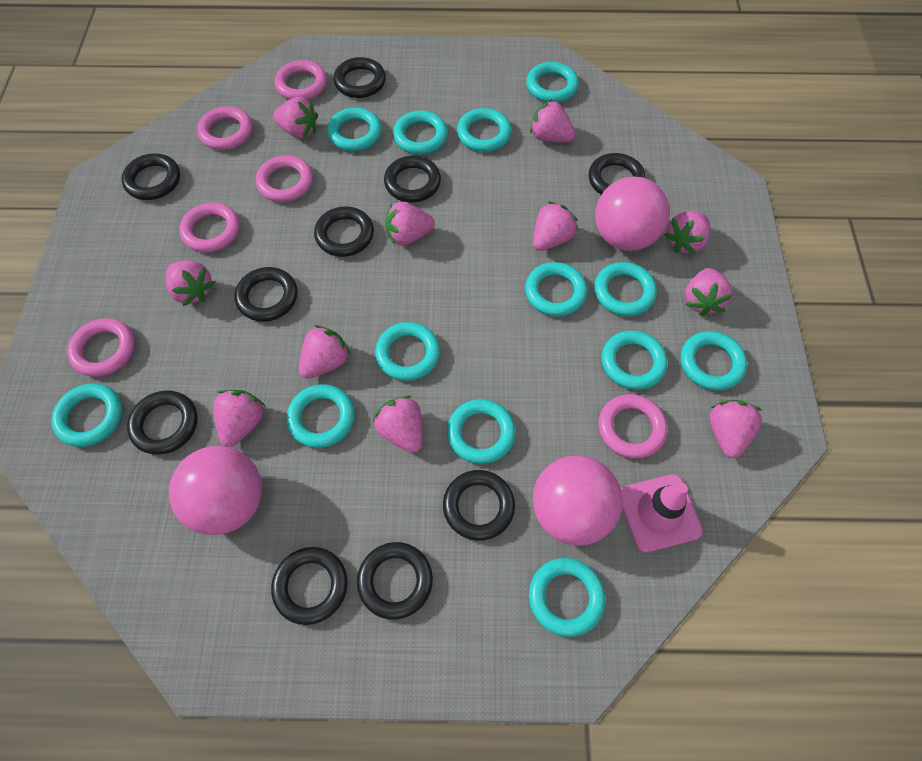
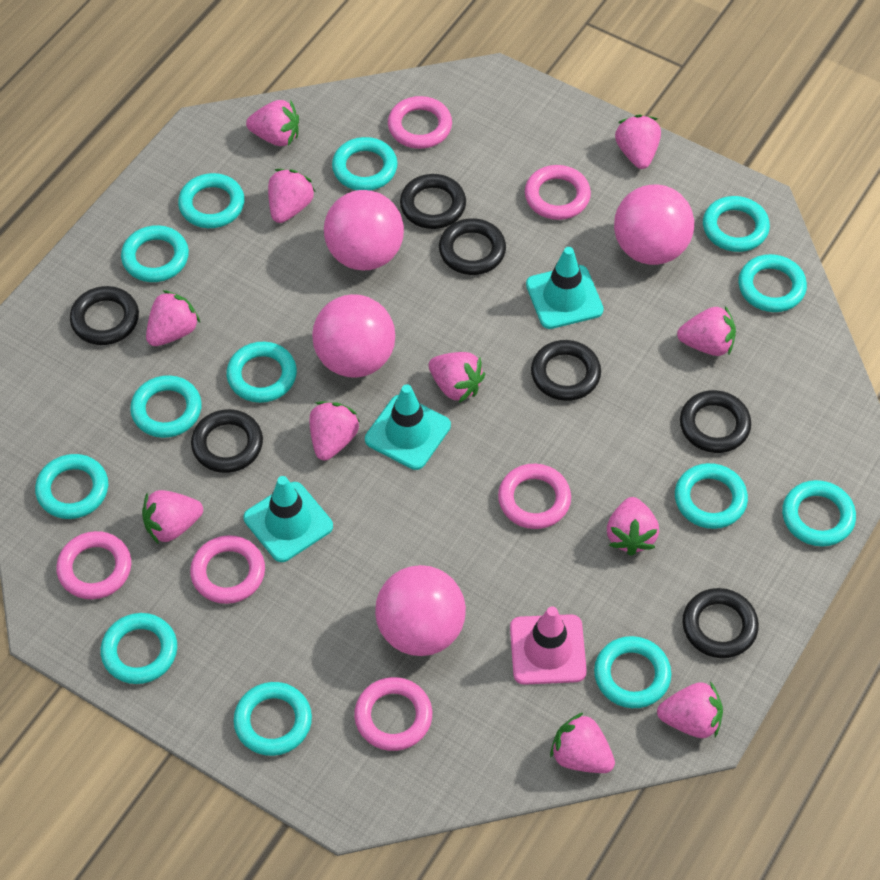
black ring: [121,153,180,200] [127,391,197,455] [235,267,297,322] [271,547,348,625] [314,206,374,257] [333,57,386,98] [357,542,433,620] [384,156,441,202] [443,470,515,541] [589,153,646,195] = 10 -> [70,286,139,345] [191,409,263,473] [400,174,466,229] [439,218,506,275] [531,340,601,401] [680,390,751,453] [682,588,759,658] = 7
pink ball: [169,446,262,535] [533,455,623,546] [595,177,669,251] = 3 -> [312,294,395,378] [324,190,404,270] [375,565,466,656] [614,185,694,265] = 4
turquoise traffic cone: none = 0 -> [244,476,333,562] [365,384,451,470] [526,247,603,329] = 3

